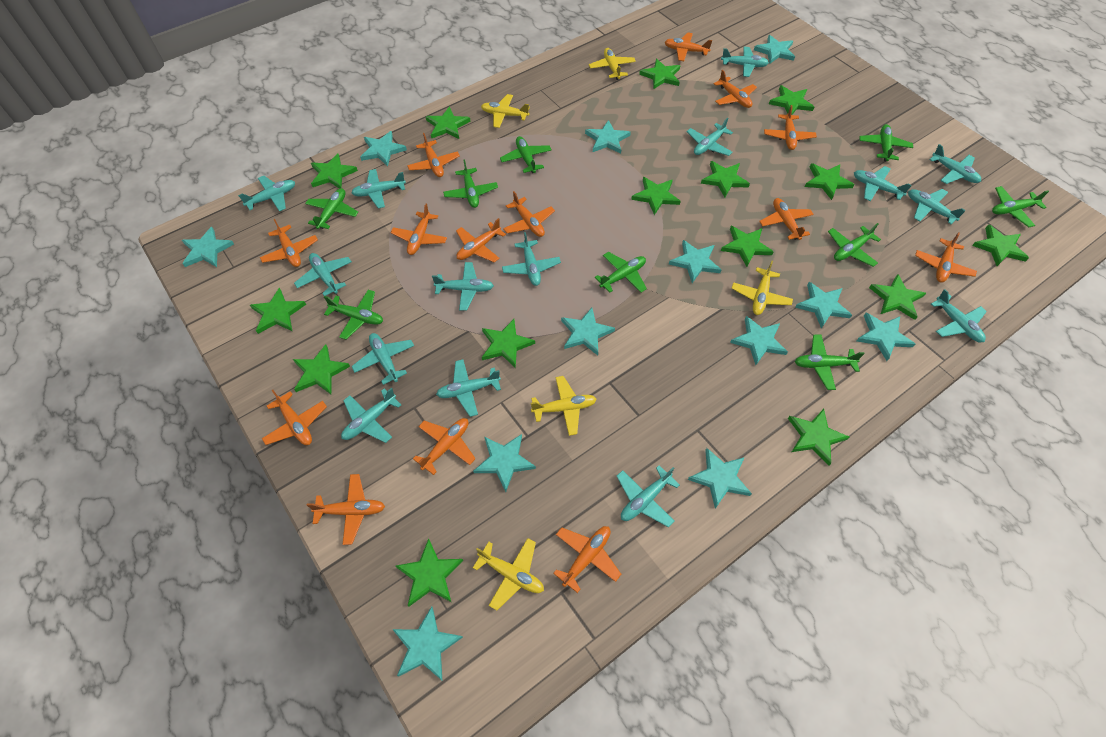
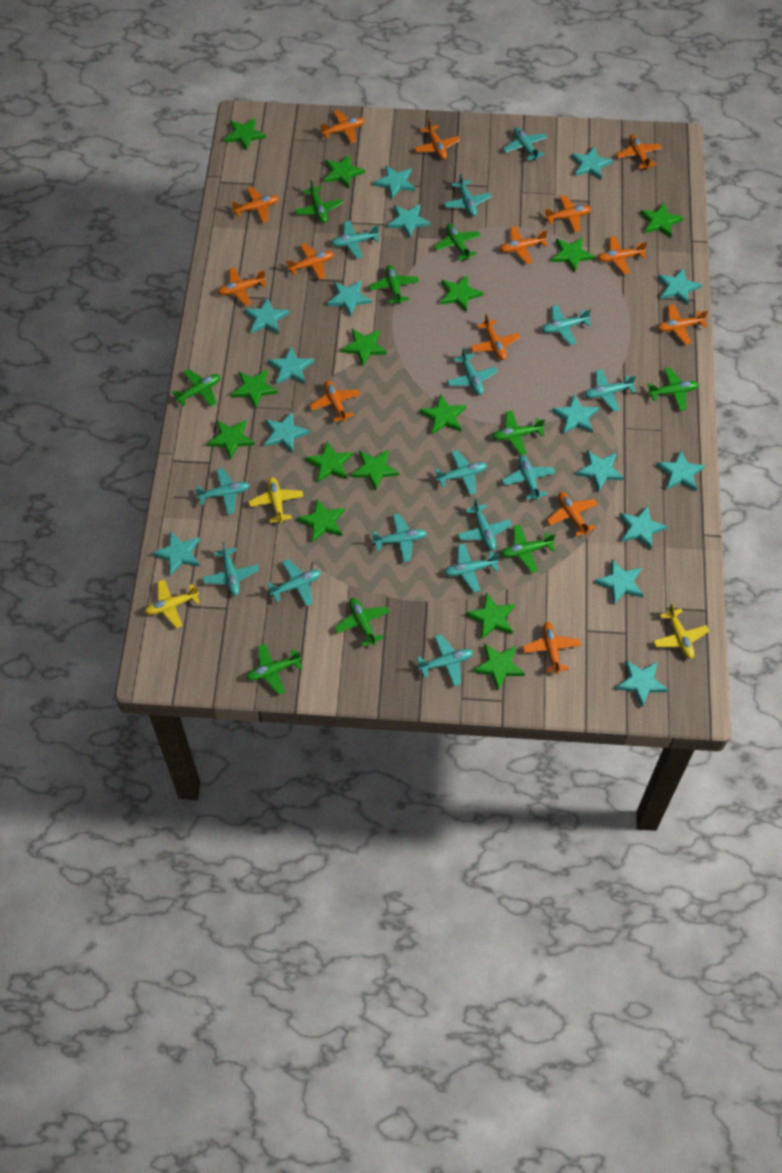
green star: [250,288,306,334] [293,344,350,394] [311,153,358,189] [396,539,463,606] [426,106,470,139] [482,319,535,368] [631,177,681,215] [639,59,680,89] [701,161,750,197] [721,226,774,267] [769,85,814,115] [788,409,849,466] [805,163,855,200] [869,274,926,320] [972,224,1029,266] = 15 -> [207,420,255,460] [224,118,266,151] [231,369,278,408] [297,499,345,542] [305,441,353,482] [324,154,365,188] [341,329,387,366] [351,449,399,490] [420,394,466,434] [440,275,484,312] [466,592,515,639] [473,643,525,690] [551,237,595,273] [640,203,684,237] = 14
turquoise star: [182,227,234,267] [360,131,407,166] [392,606,463,681] [473,434,536,492] [561,308,615,355] [585,120,631,154] [669,240,721,283] [688,448,752,509] [730,316,788,365] [754,35,795,63] [795,282,852,329] [857,313,915,361] = 12 -> [152,531,200,576] [244,297,289,334] [264,412,310,453] [268,347,314,384] [327,280,372,317] [373,165,415,199] [387,204,430,238] [552,394,599,434] [571,147,613,180] [576,450,624,492] [594,559,643,605] [616,660,668,707] [619,505,668,549] [656,450,705,491] [657,268,702,305] = 15
yellow plane: [473,538,544,610] [481,94,530,128] [531,376,596,436] [589,48,636,80] [732,261,793,315] = 5 -> [145,579,200,628] [249,477,304,523] [653,604,709,659] = 3

